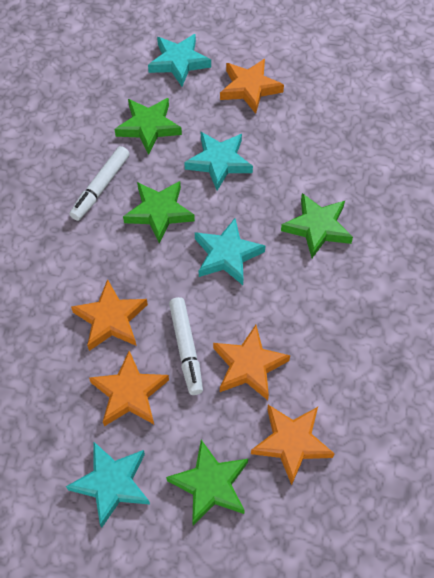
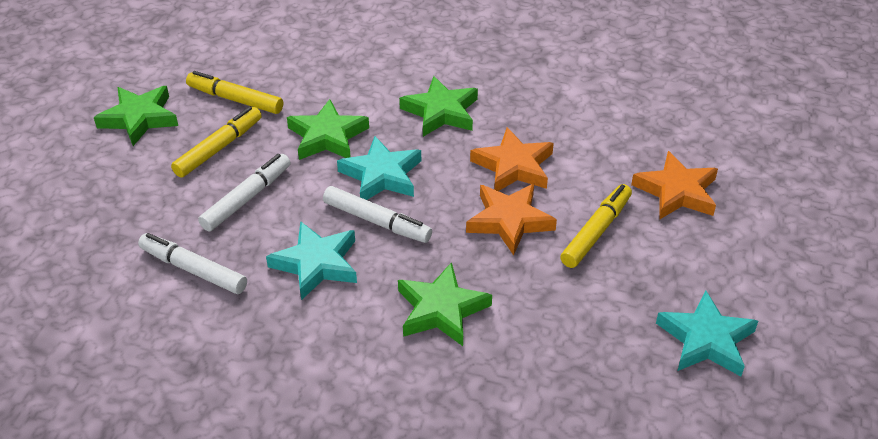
orange star: [71,279,148,351] [89,351,169,426] [213,325,290,400] [220,59,284,114] [251,405,335,485] = 5 -> [466,184,557,255] [470,127,554,191] [631,151,718,219] = 3
turquoise star: [66,442,150,528] [148,34,211,86] [184,132,253,191] [195,218,266,285] = 4 -> [266,221,357,300] [337,136,421,200] [656,290,758,376] = 3
white marker: [69,146,130,221] [169,297,203,395] = 2 -> [138,233,247,294] [198,154,291,232] [323,186,432,243] = 3
yellow marker: none = 0 -> [171,106,262,178] [186,71,283,114] [560,184,632,268] = 3

